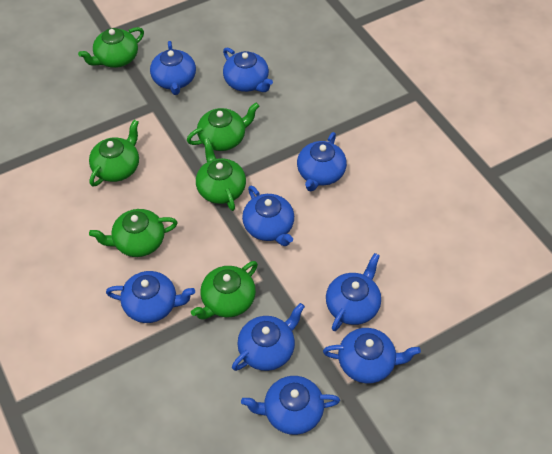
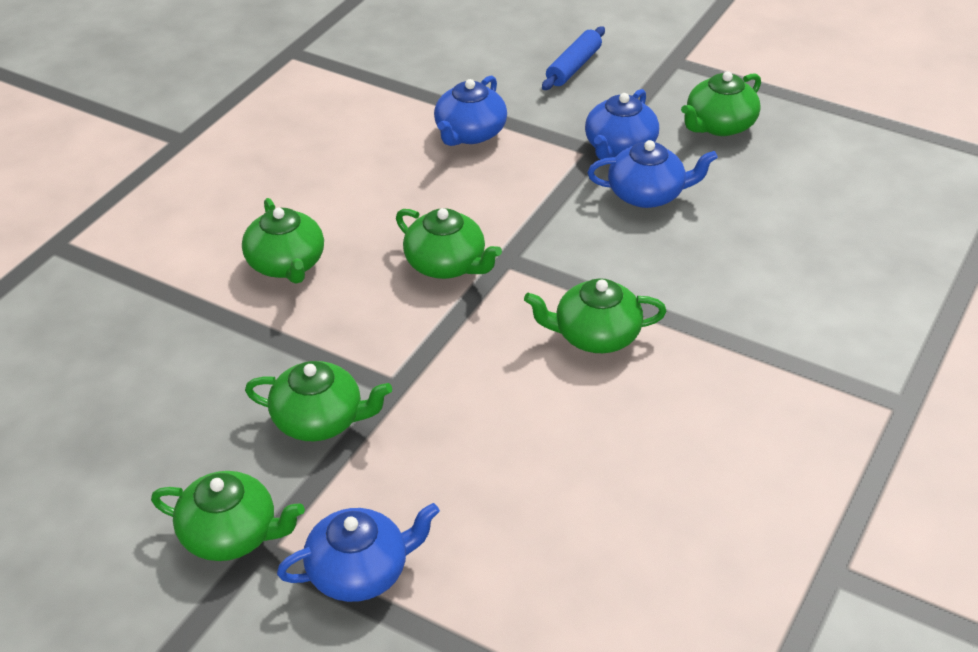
blue rolling pin: none = 0 -> [542,27,605,90] = 1
blue teapot: [106,271,195,323] [150,41,196,95] [223,48,273,92] [232,303,305,371] [241,376,340,435] [242,185,294,246] [297,132,347,191] [323,328,421,384] [326,253,381,331] = 9 -> [277,503,440,602] [434,76,507,146] [585,89,659,159] [588,140,718,208] = 4

